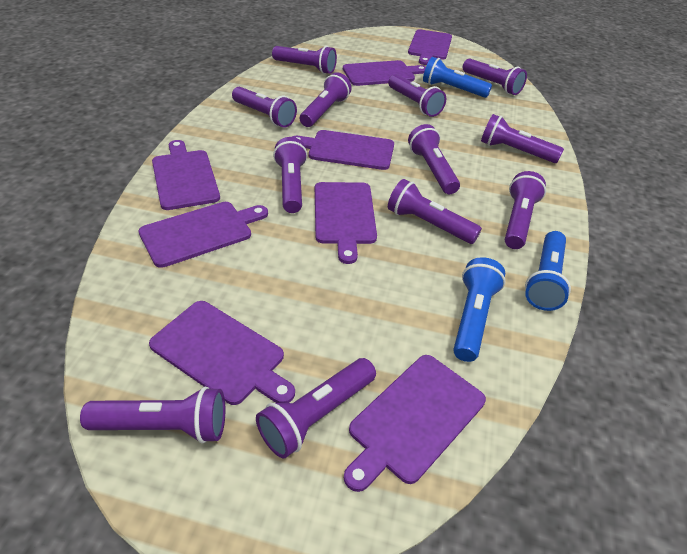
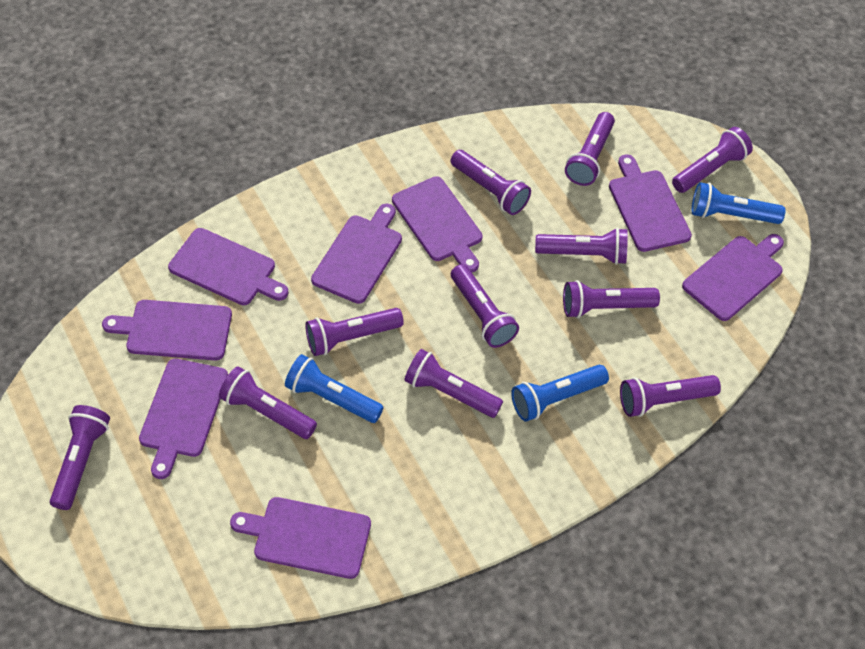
purple flashlight: [80,387,225,444] [232,87,297,128] [256,358,376,459] [272,46,337,74] [273,137,308,213] [300,72,352,127] [388,74,446,117] [388,179,482,244] [408,124,460,194] [463,58,527,95] [481,114,564,163] [505,171,546,249] = 12 -> [50,405,110,510] [219,366,317,439] [305,308,404,356] [404,349,503,418] [451,150,531,215] [451,264,519,348] [535,228,628,265] [563,280,660,318] [565,112,615,186] [620,375,721,417] [672,127,753,193] = 11

